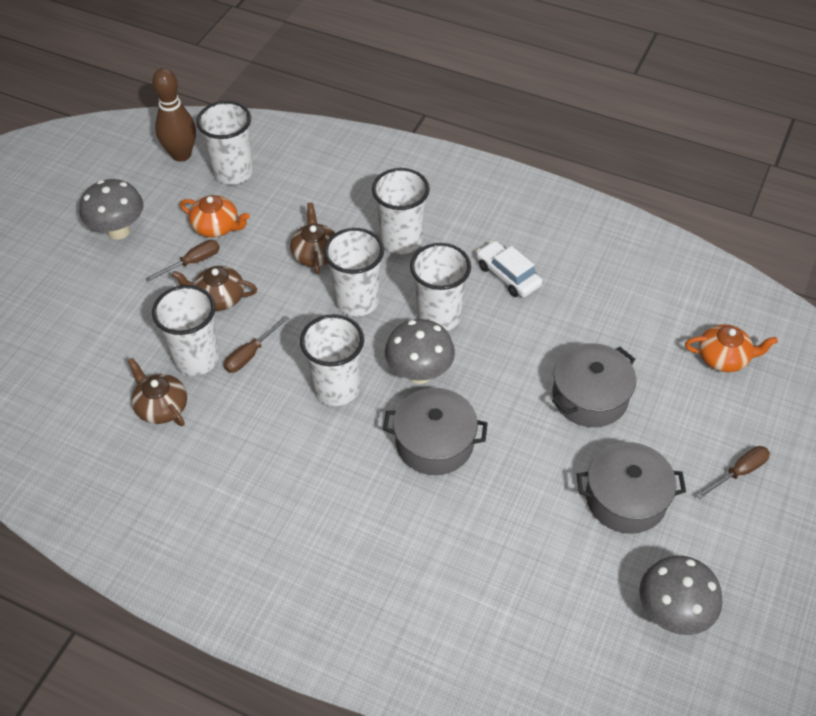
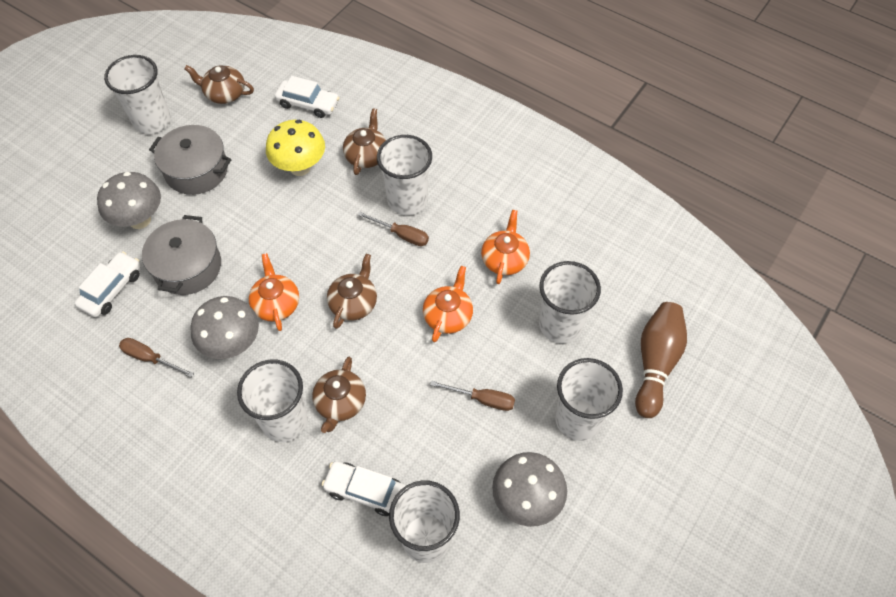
brown teapot: [128,358,187,426] [172,266,257,311] [290,203,335,275] = 3 -> [184,65,254,104] [312,357,366,433] [327,254,377,329] [343,108,386,175] = 4
grey pot: [383,388,488,475] [552,343,636,427] [577,442,686,534] = 3 -> [142,215,221,295] [149,125,231,195] = 2
orange teapot: [180,195,250,237] [685,324,778,372] = 2 -> [249,253,299,331] [423,266,473,342] [481,210,530,284] = 3
white car: [476,240,543,297] = 1 -> [74,251,141,317] [275,76,340,118] [322,461,406,516] = 3
yellow mushroom: none = 0 -> [266,120,325,176] = 1

